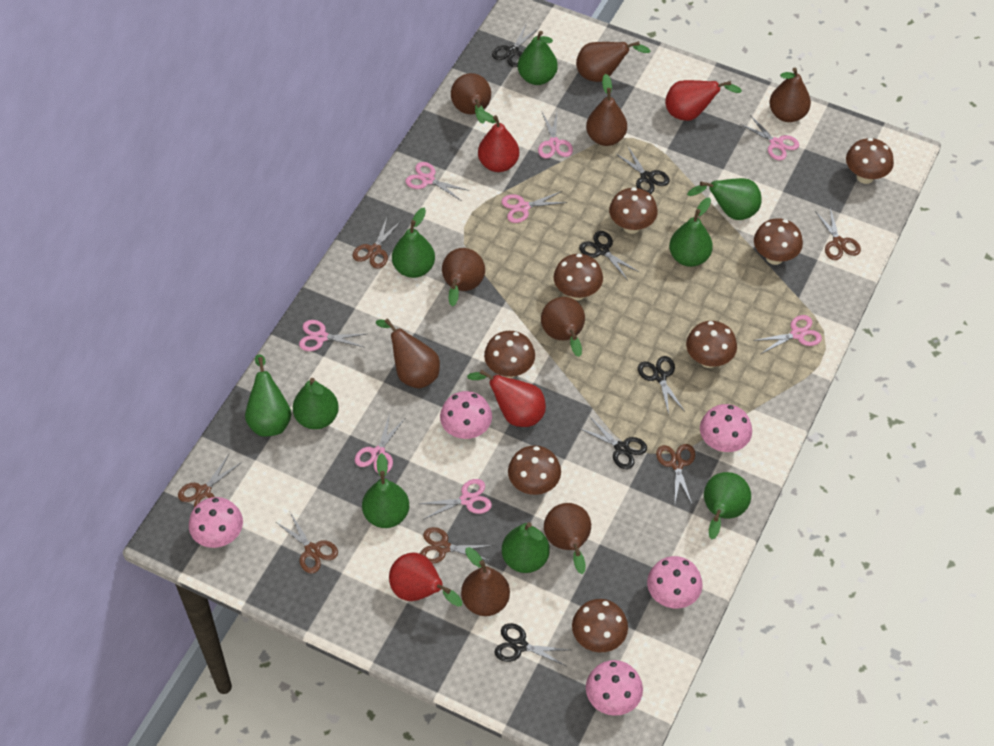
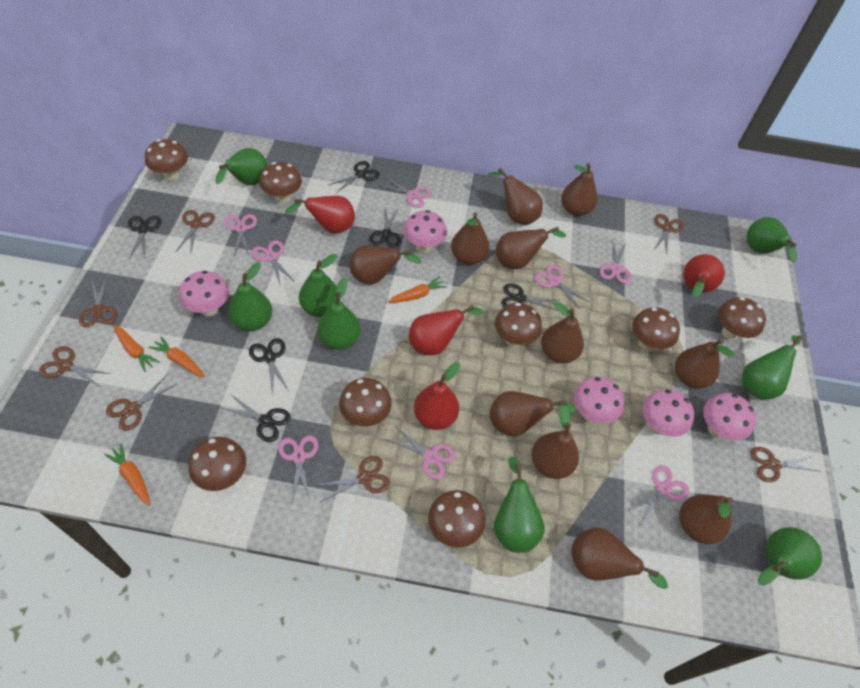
brown pear: [376,318,440,388] [442,248,485,307] [451,73,491,124] [461,547,510,616] [541,297,585,357] [544,503,591,574] [576,41,650,82] [586,74,627,146] [769,68,811,122] = 9 -> [349,245,422,284] [451,212,489,265] [488,168,543,225] [490,391,577,437] [495,227,566,269] [532,405,579,479] [541,301,584,363] [561,163,597,216] [571,528,668,589] [675,339,735,389] [679,494,733,544] = 11
brown scissors: [178,454,242,508] [276,512,338,574] [352,215,402,269] [420,527,494,564] [656,444,695,504] [815,208,861,260] = 6 -> [39,346,111,386] [79,276,117,327] [106,375,177,431] [176,210,215,251] [318,456,390,502] [654,214,684,254] [750,447,819,482] = 7
green pear: [245,354,291,437] [293,378,339,429] [362,453,409,528] [392,208,435,278] [502,522,550,573] [518,31,558,85] [669,197,713,267] [687,178,762,220] [704,472,751,539] = 9 -> [215,148,267,185] [229,262,272,331] [299,254,341,317] [318,278,361,350] [494,457,545,553] [742,335,802,400] [747,217,797,263] [758,527,822,586] = 8
orange carrot: none = 0 -> [104,443,151,506] [113,325,159,372] [149,336,205,377] [388,276,447,303] = 4

